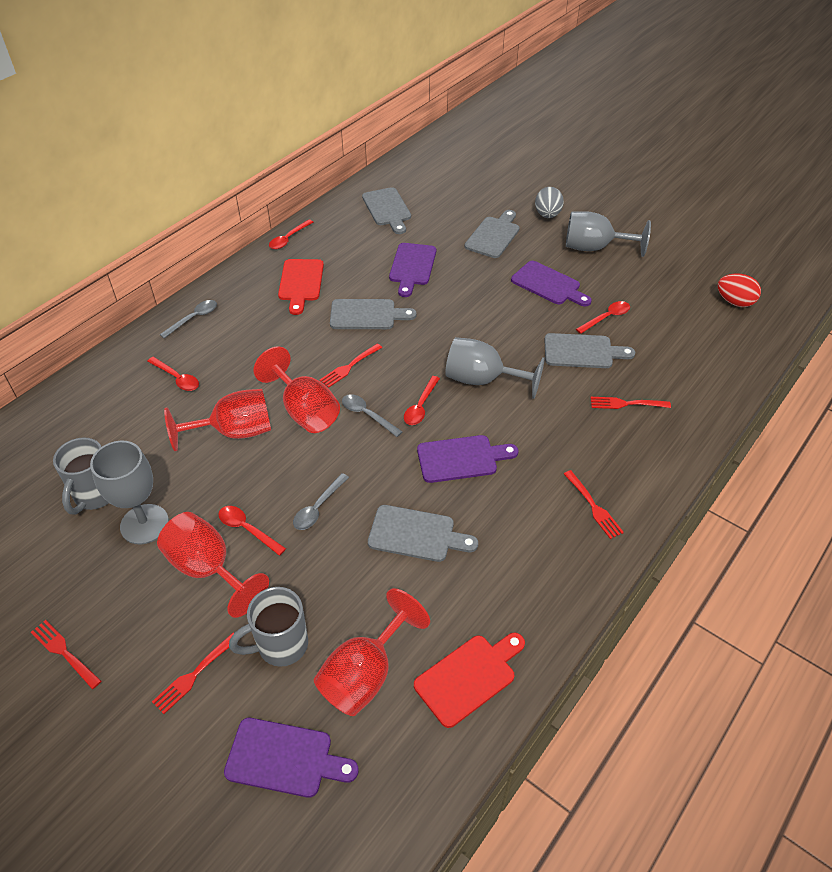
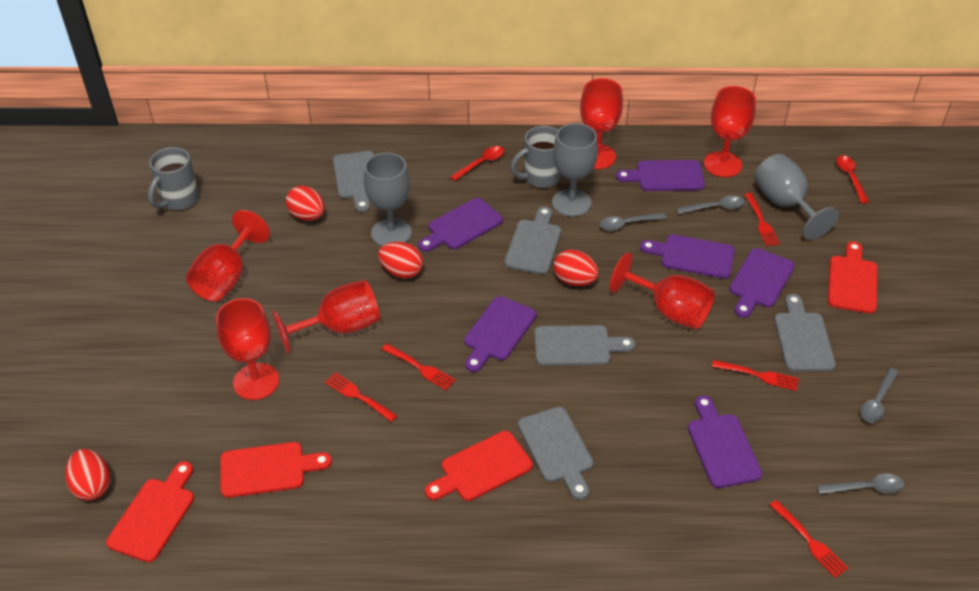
grey egg: [535,187,564,218] = 1 -> none = 0
grey spoon: [160,300,217,338] [293,473,349,530] [342,394,402,437] = 3 -> [599,213,667,231] [676,196,745,214] [817,473,904,494] [860,368,899,423] = 4
purple cutting board: [224,718,359,798] [389,243,436,297] [417,435,518,483] [511,261,592,306] = 4 -> [418,198,503,252] [464,296,536,372] [616,160,705,191] [640,234,735,279] [688,396,762,488] [729,248,795,318] = 6
red cutting board: [278,259,324,315] [414,633,525,728] = 2 -> [106,461,194,563] [220,442,332,498] [425,431,533,501] [828,242,877,314] = 4
red egg: [718,274,761,307] = 1 -> [65,449,110,501] [285,185,325,221] [378,242,423,279] [553,249,599,286] = 4
red goblet: [157,512,269,618] [164,389,271,451] [253,346,340,433] [314,588,430,716] = 4 -> [186,210,270,301] [216,298,279,400] [273,280,380,354] [580,78,623,169] [610,253,715,329] [704,86,756,177] = 6
red spoon: [147,357,199,391] [218,506,286,556] [269,219,313,249] [404,376,440,425] [576,301,630,334] = 5 -> [450,146,504,181] [836,156,869,204] = 2

